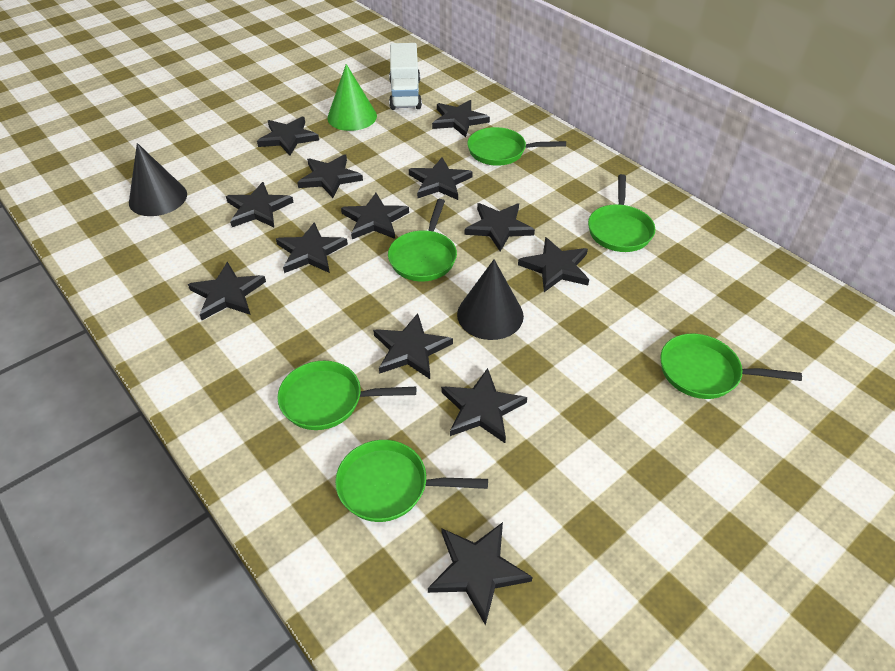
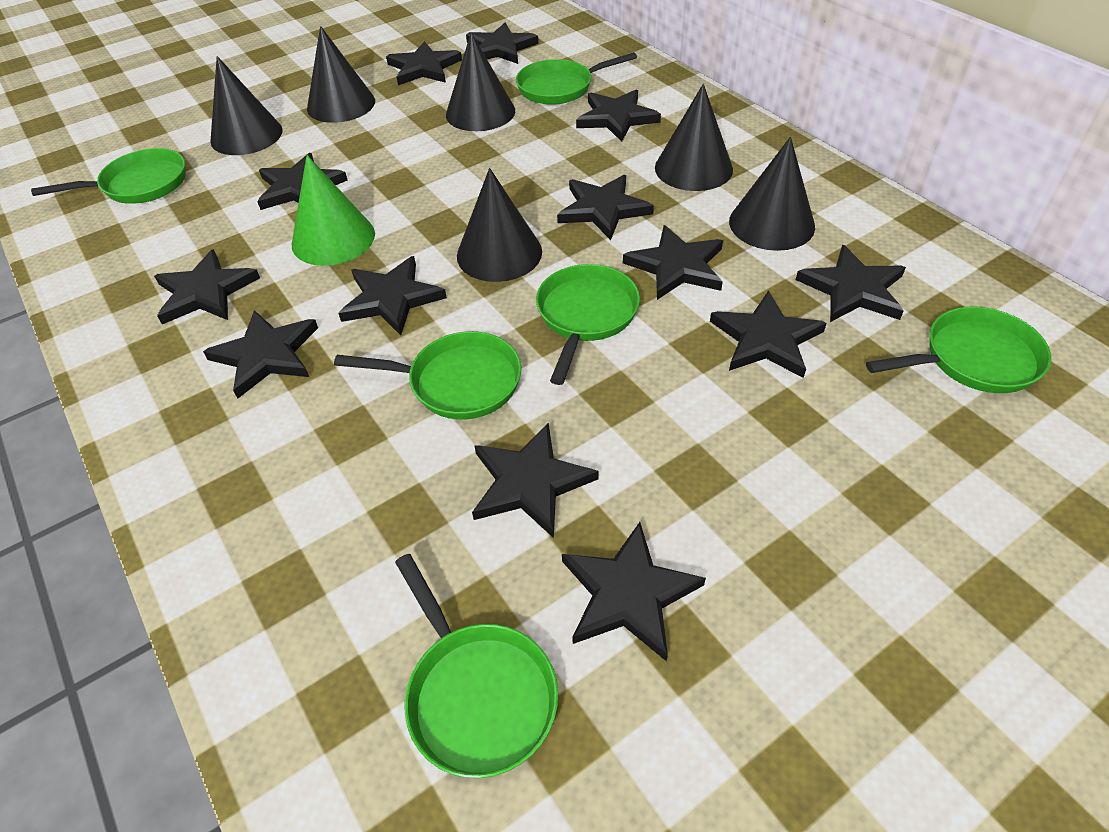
black cone: [129,143,187,216] [457,259,524,340] = 2 -> [210,56,283,155] [307,26,375,123] [446,32,515,131] [457,168,542,282] [655,84,733,191] [729,137,815,251] = 6
white truck: [389,43,422,110] = 1 -> none = 0

